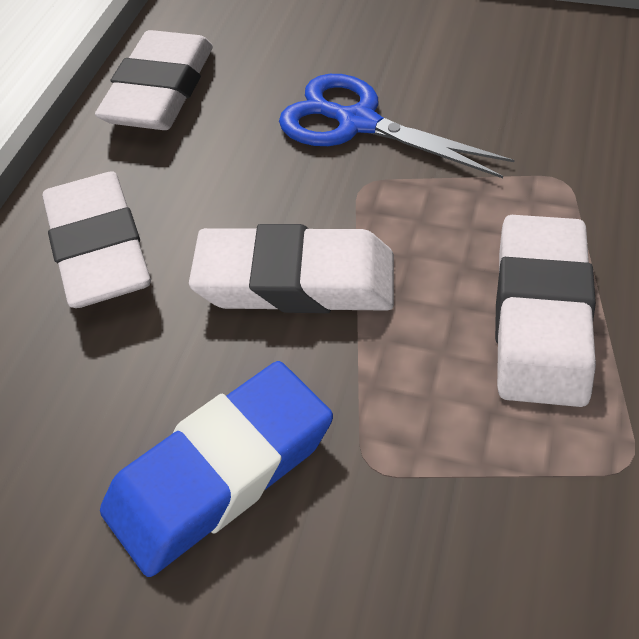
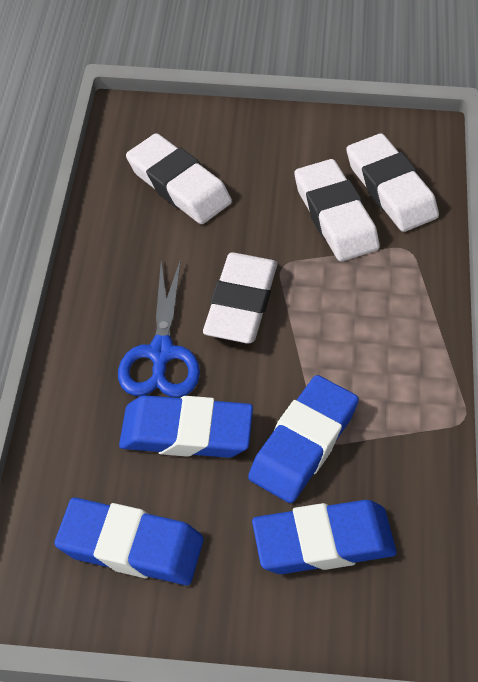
blue eraser: [100,361,333,577] = 1 -> [54,498,204,585] [119,395,253,458] [248,375,359,503] [252,500,397,574] = 4

